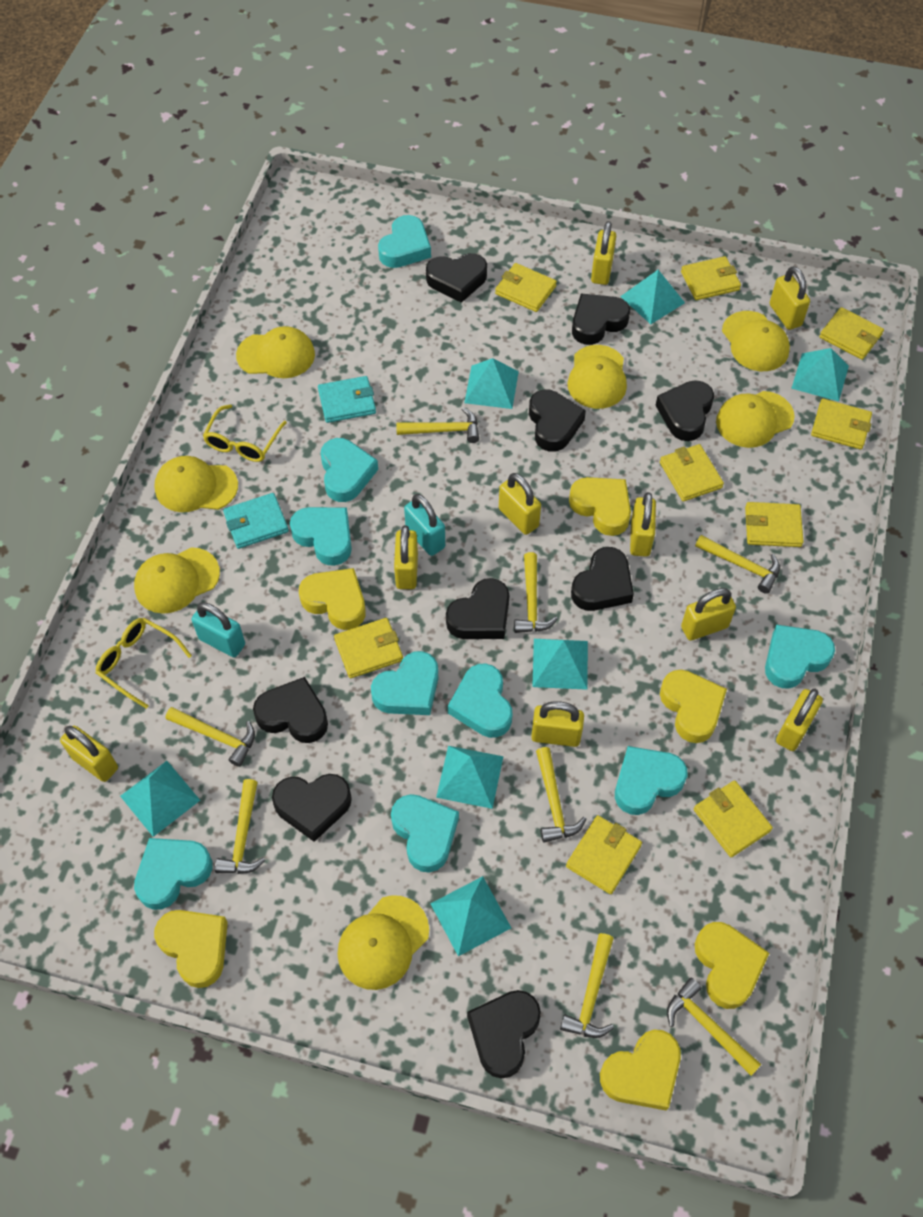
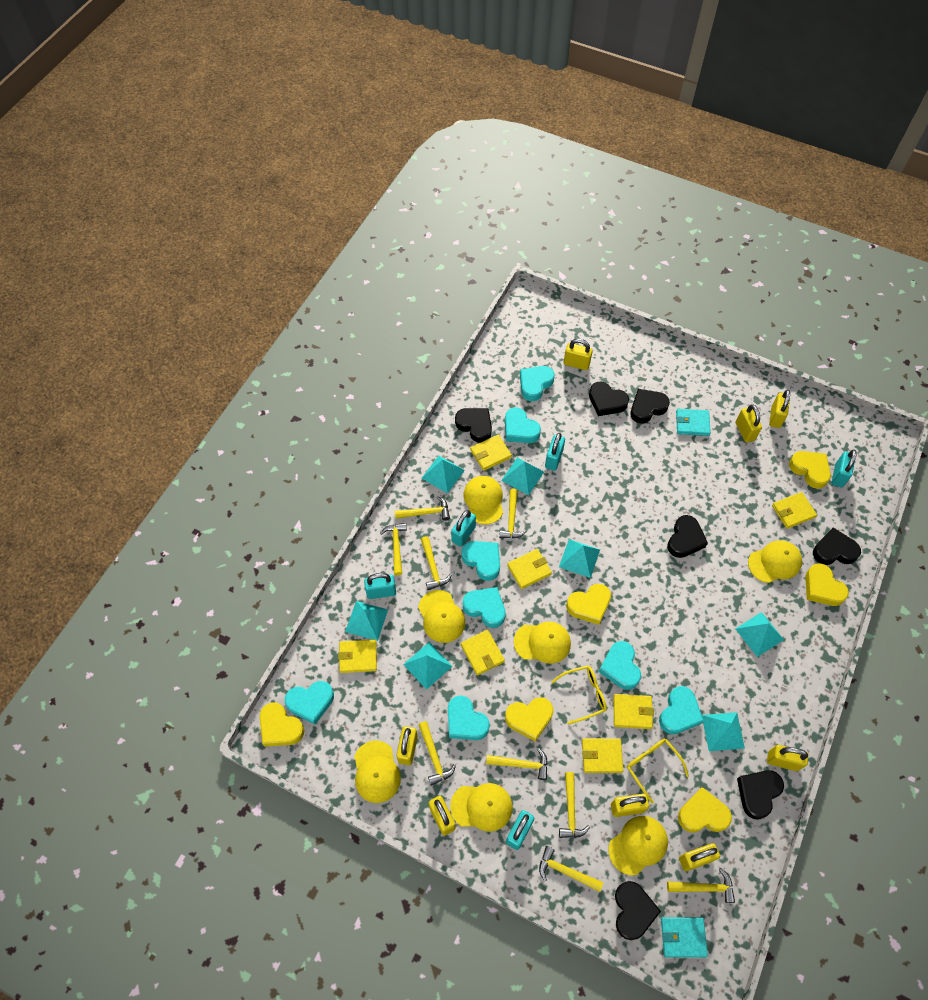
black heart: [253,677,328,743] [272,774,352,842] [426,253,487,303] [446,578,509,639] [467,990,541,1078] [529,389,586,452] [571,547,634,611] [572,294,630,345] [655,380,714,441] = 9 -> [455,408,492,443] [589,382,629,416] [615,881,661,940] [630,389,670,424] [667,515,708,558] [737,770,784,820] [813,528,861,565] = 7
turquoise heart: [134,838,213,910] [290,507,352,566] [321,438,378,502] [371,651,438,715] [378,215,431,268] [391,794,459,872] [448,663,512,738] [615,746,688,815] [765,625,835,689] = 9 -> [285,681,334,725] [448,695,490,740] [461,541,500,581] [463,587,506,628] [505,407,541,443] [520,366,555,401] [599,641,641,690] [659,686,704,734] = 8
turquoise padlock: [191,602,245,657] [404,494,445,556] = 2 -> [364,573,396,599] [451,510,476,547] [506,810,534,850] [545,433,565,471] [832,450,857,487] = 5
yellow hammer: [166,707,255,767] [215,779,265,874] [396,408,479,443] [514,552,558,633] [536,747,586,843] [560,933,614,1038] [667,978,761,1076] [695,535,780,594] = 8 -> [380,523,407,576] [395,496,450,521] [418,721,456,786] [421,536,452,590] [486,748,548,780] [499,489,527,538] [539,846,603,892] [559,772,590,838] [667,868,735,903] = 9
yellow padlock: [60,726,118,782] [394,525,418,589] [499,473,541,535] [531,701,584,747] [591,221,616,285] [630,492,656,557] [681,588,736,641] [770,266,810,330] [776,689,823,751] = 9 -> [396,726,418,765] [429,796,456,836] [564,338,593,370] [611,794,649,817] [679,843,720,871] [735,404,762,443] [767,745,808,771] [769,390,790,428] = 8
yellow wallet: [334,618,403,678] [495,263,557,312] [566,815,642,894] [660,444,724,502] [681,256,741,300] [694,780,773,857] [745,502,804,547] [811,399,872,449] [819,307,884,360] = 9 -> [338,639,377,673] [461,630,505,675] [470,435,512,471] [507,549,552,589] [582,738,623,773] [613,694,654,729] [772,492,817,529] = 7

